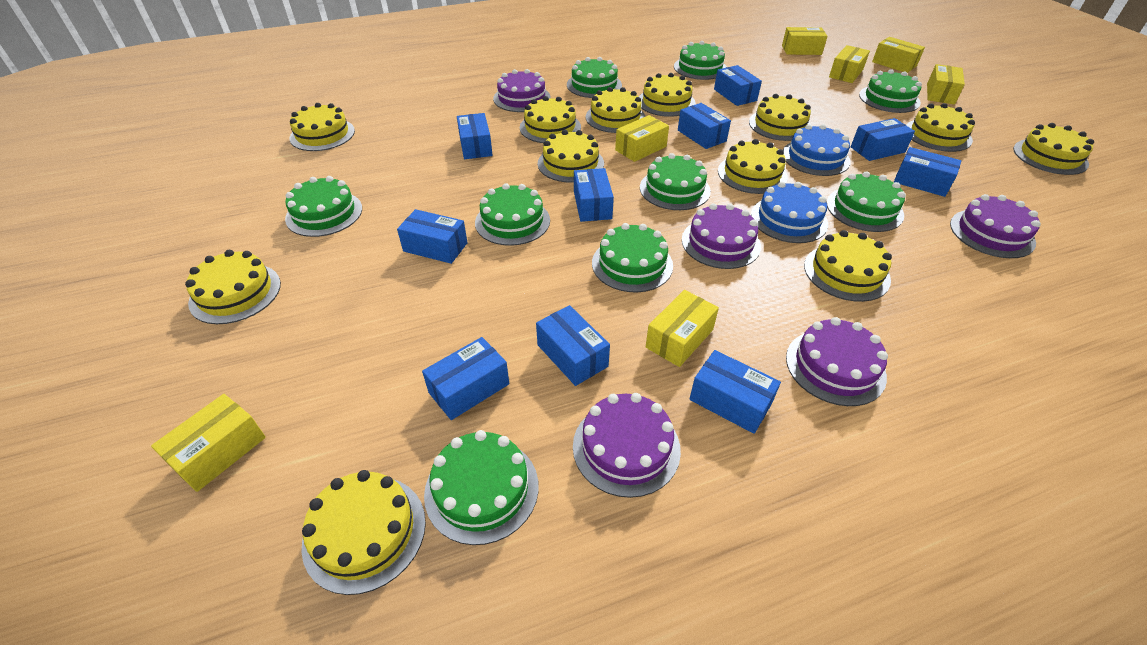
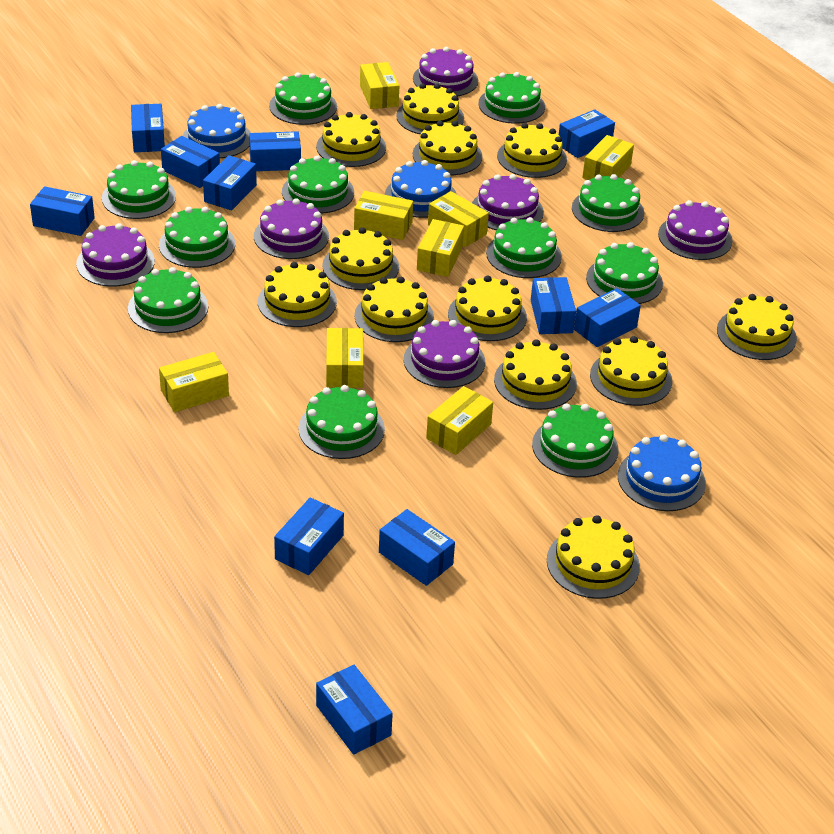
blue box: [397,209,468,264] [422,337,509,420] [457,113,493,159] [536,305,610,386] [574,168,614,222] [678,103,731,149] [689,350,781,434] [714,65,762,106] [851,118,915,161] [894,147,961,197] = 10 -> [30,186,95,236] [131,104,165,152] [161,136,220,188] [203,155,257,210] [249,131,301,171] [274,497,344,575] [316,665,393,755] [379,509,455,586] [531,277,576,334] [559,109,615,158] [574,288,641,347] = 11
blue cake: [751,182,828,243] [783,124,851,176] = 2 -> [183,104,251,158] [385,160,457,218] [618,434,706,511] = 3
green cake: [285,176,362,237] [424,430,539,545] [475,183,550,246] [567,57,622,98] [592,223,673,292] [640,153,711,210] [674,41,727,80] [827,171,906,232] [859,69,922,113] = 9 -> [102,160,176,219] [128,267,208,333] [159,207,235,268] [269,72,337,125] [282,155,354,214] [298,385,385,459] [478,72,545,124] [486,217,562,278] [532,403,619,478] [572,174,644,232] [586,242,663,304] = 11
purple cake: [493,69,551,112] [573,393,681,498] [682,203,761,269] [786,317,888,406] [950,194,1041,258] = 5 -> [76,223,155,287] [254,198,329,259] [404,320,485,388] [413,47,478,96] [472,174,544,230] [658,200,733,260] = 6
yellow box: [151,394,266,492] [615,115,669,162] [646,290,719,367] [782,27,828,55] [829,45,870,83] [872,37,925,73] [927,64,965,105] = 7 -> [159,352,229,412] [326,328,364,388] [354,191,413,240] [360,62,399,109] [417,219,464,277] [426,386,493,455] [428,191,489,247] [582,135,634,180] = 8

